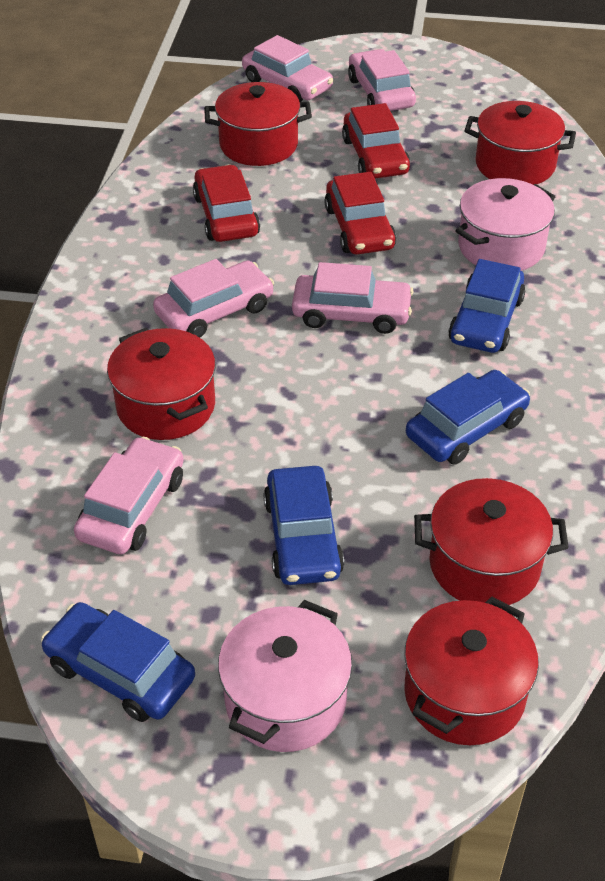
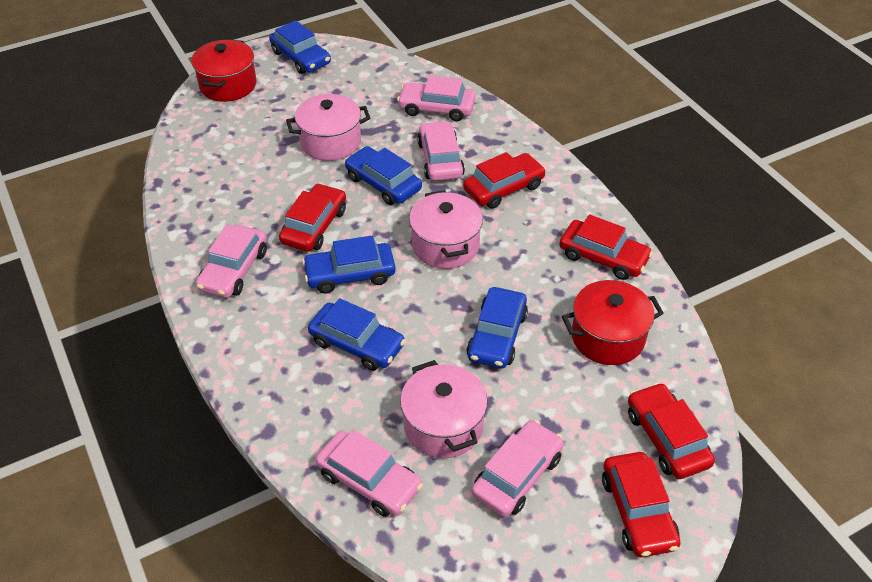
blue car: [41,602,195,722] [263,466,344,585] [406,370,530,465] [448,259,525,353] = 4 -> [269,21,331,74] [302,236,396,294] [308,298,405,371] [345,146,422,205] [467,287,528,368] = 5
pink pot: [218,600,352,752] [455,178,555,271] = 2 -> [286,94,370,161] [400,360,488,458] [409,190,483,269] = 3
red car: [193,165,260,242] [325,172,396,255] [342,103,410,179] = 3 -> [279,183,346,252] [463,152,546,209] [559,214,653,280] [602,452,681,557] [628,383,715,479] = 5
red pot: [107,328,216,440] [204,82,312,166] [404,596,539,745] [414,478,569,605] [465,101,576,185] = 5 -> [192,39,256,102] [562,280,664,365] = 2

